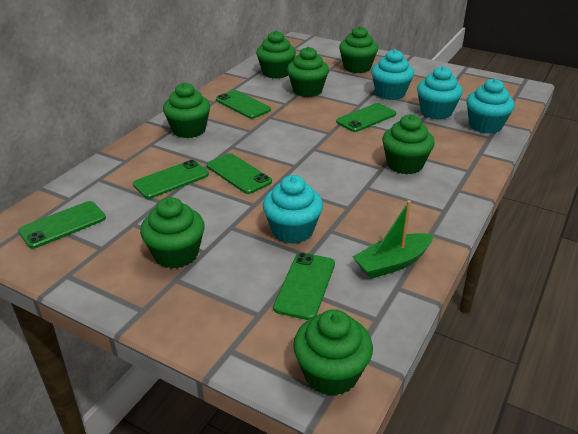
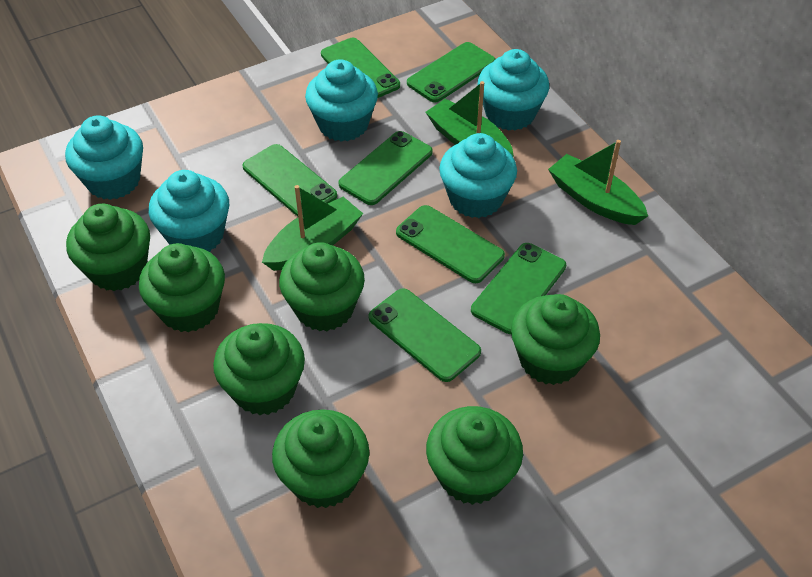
green boat: [353,200,433,279] = 1 -> [262,185,363,271] [425,81,514,156] [548,140,648,225] = 3
green phone: [18,201,106,249] [133,160,209,199] [207,153,272,194] [216,90,271,119] [273,253,335,320] [336,103,396,132] = 6 -> [243,144,337,217] [321,38,400,98] [338,131,433,205] [368,288,481,382] [396,205,505,283] [407,42,495,103] [471,243,566,334] = 7
turquoise cupcake: [263,175,323,244] [371,49,414,100] [417,66,463,119] [466,78,514,134] = 4 -> [65,115,143,200] [149,170,229,252] [305,59,378,142] [439,133,517,218] [478,49,549,131] = 5

